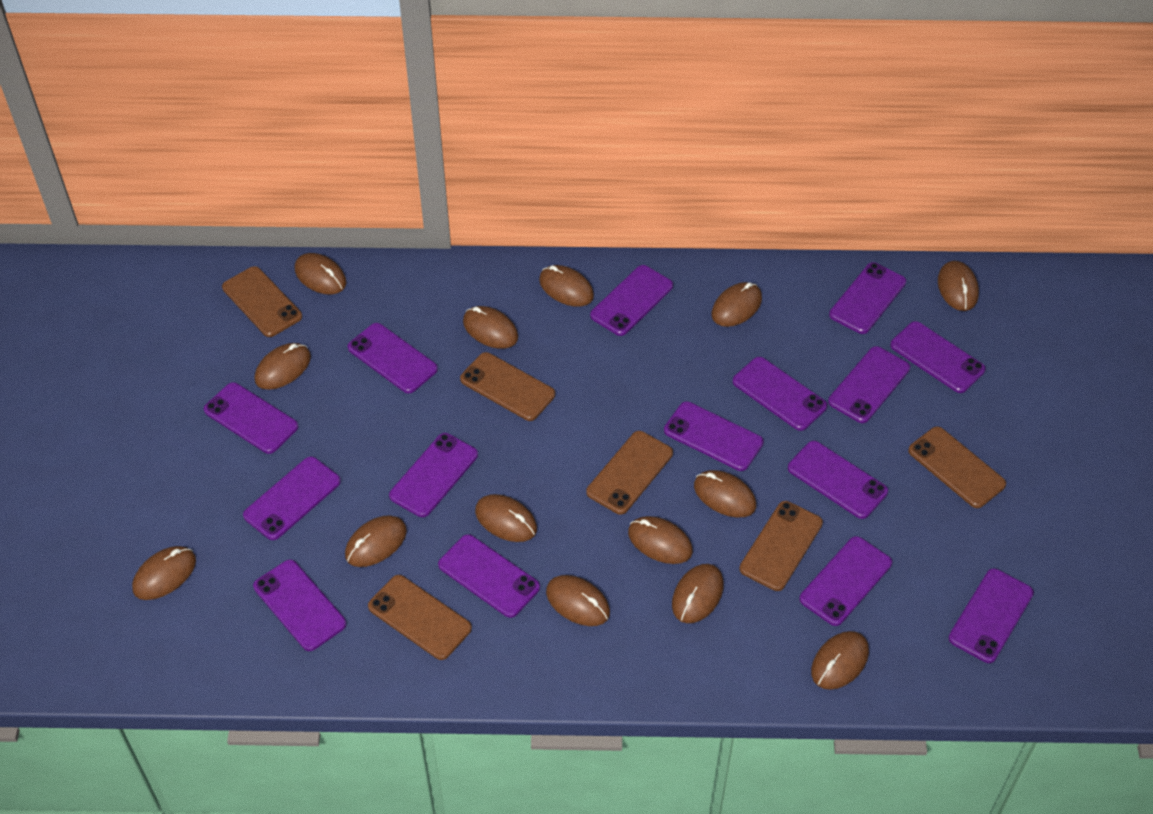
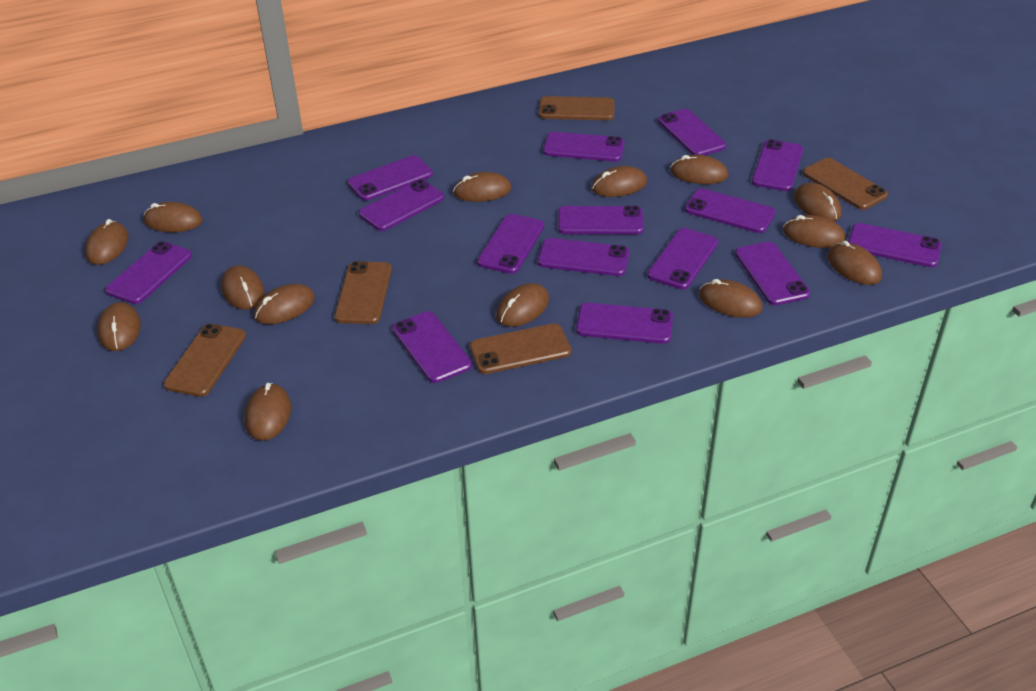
brown phone: [222,266,302,337] [368,575,472,660] [460,352,555,421] [586,431,673,515] [739,501,823,591] [908,426,1006,508] = 6 -> [164,323,246,397] [334,261,392,324] [470,323,571,374] [539,96,615,120] [803,158,888,210] = 5

